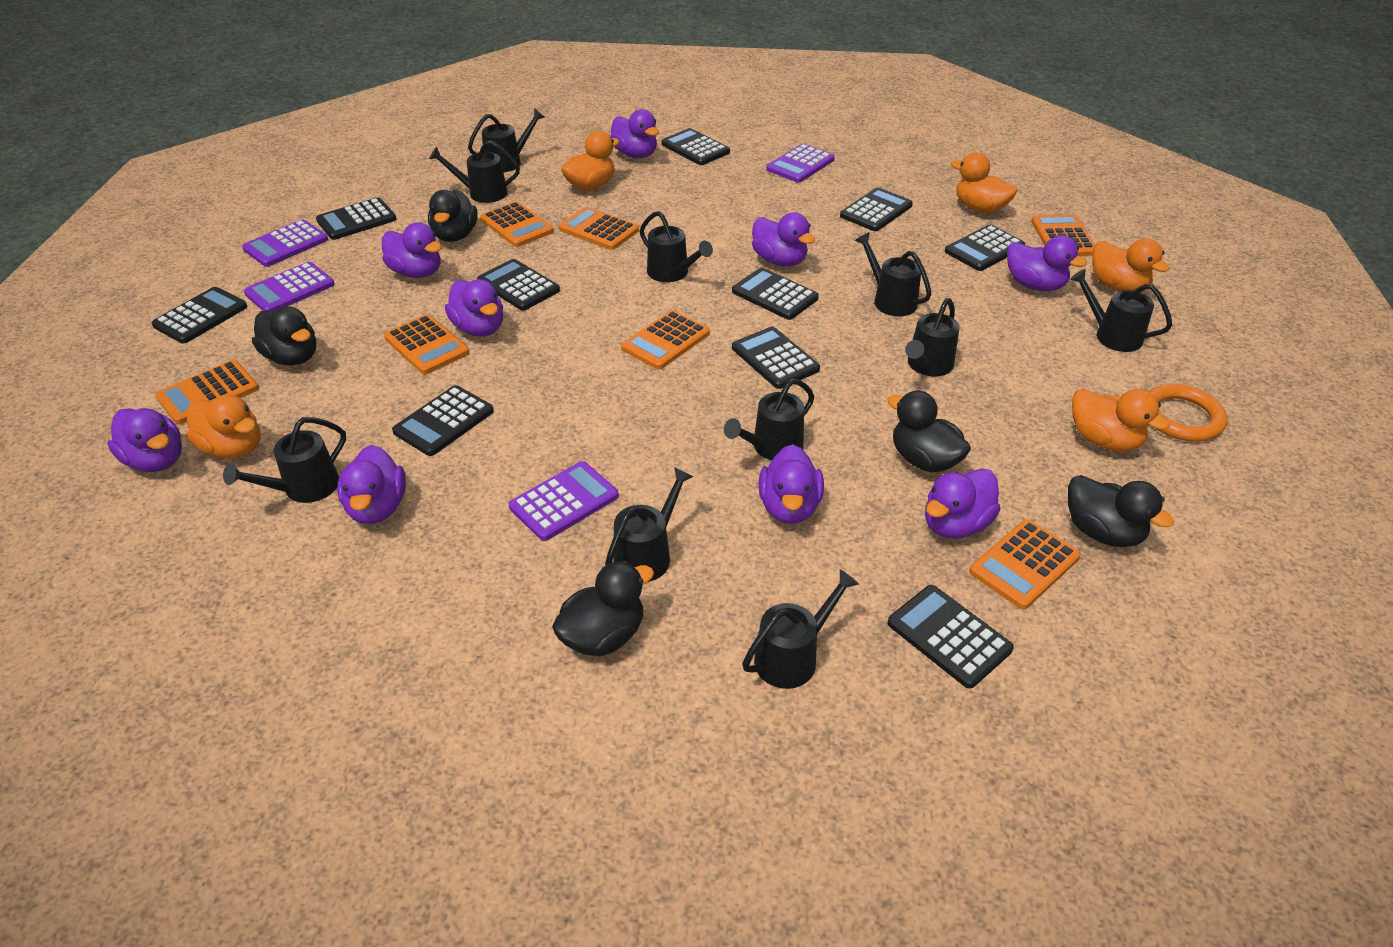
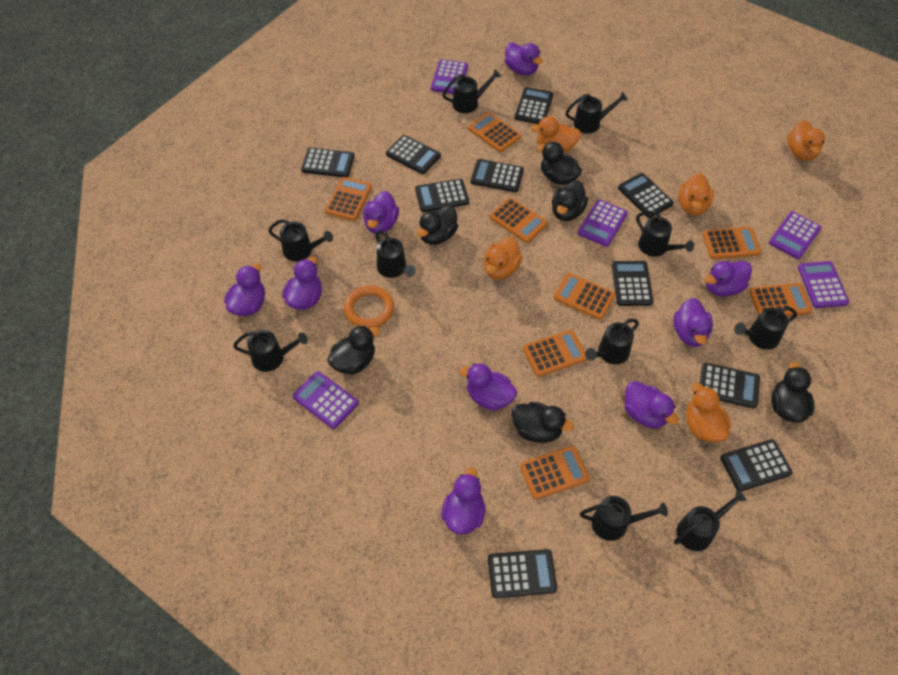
black duck: [252,306,316,366] [428,190,478,242] [552,561,654,656] [888,391,971,472] [1068,475,1174,547] = 5 -> [327,325,380,375] [417,205,458,245] [512,402,574,443] [537,142,582,185] [552,180,588,221] [771,362,815,422] = 6
orange calculator: [155,360,259,425] [384,314,469,374] [480,201,554,247] [559,207,639,250] [621,310,710,370] [969,519,1081,609] [1031,214,1095,256] = 7 -> [325,177,372,221] [468,112,521,152] [490,198,548,243] [520,446,590,500] [523,330,587,377] [553,273,615,320] [702,227,761,259] [749,283,812,316] = 8
purple calculator: [242,219,328,267] [244,262,335,312] [509,461,619,541] [766,144,835,183] = 4 -> [293,371,359,429] [431,59,468,94] [578,200,628,247] [769,211,822,259] [798,261,849,308] = 5

